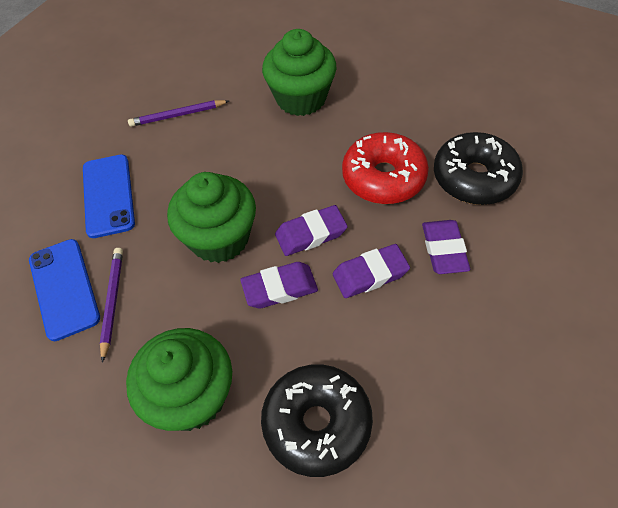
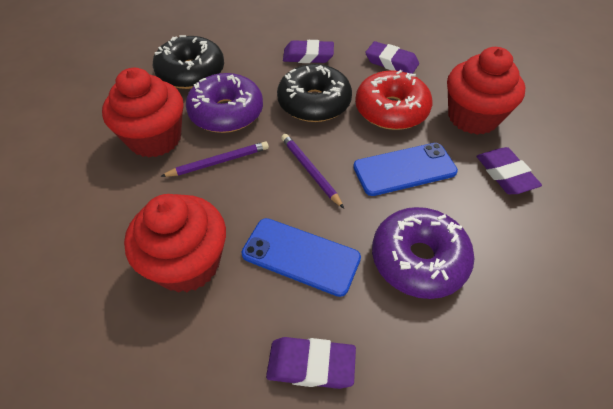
green cupcake: [126,328,232,431] [167,172,256,263] [262,29,337,116] = 3 -> none = 0
purple donut: none = 0 -> [186,73,263,133] [372,207,475,299] = 2
red cupcake: none = 0 -> [102,68,184,157] [124,194,226,293] [447,47,525,135] = 3

